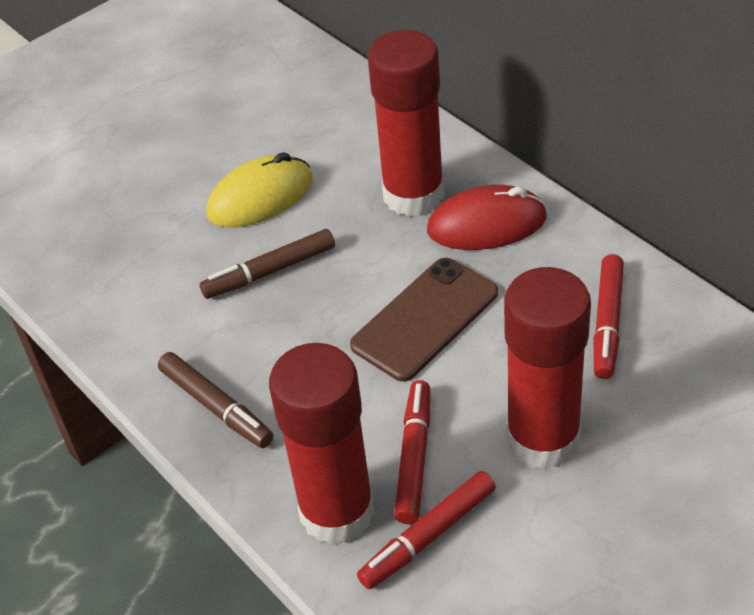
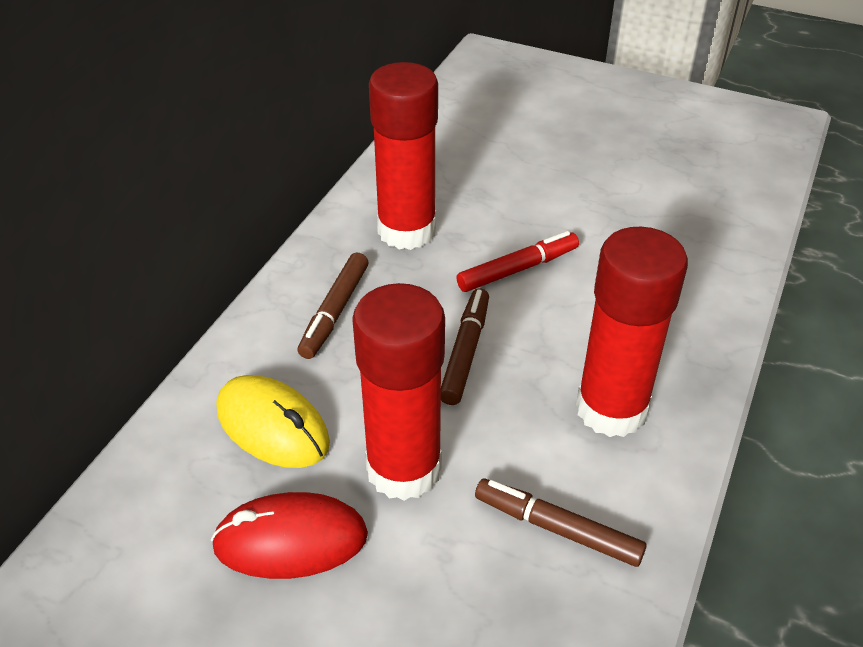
brown marker: [158,352,274,448] [200,229,335,299] = 2 -> [297,253,368,359] [441,288,489,405] [475,478,647,567] = 3
brown phone: [350,258,498,382] = 1 -> none = 0
red marker: [357,471,496,589] [394,380,430,524] [594,254,624,379] = 3 -> [456,231,579,292] = 1

